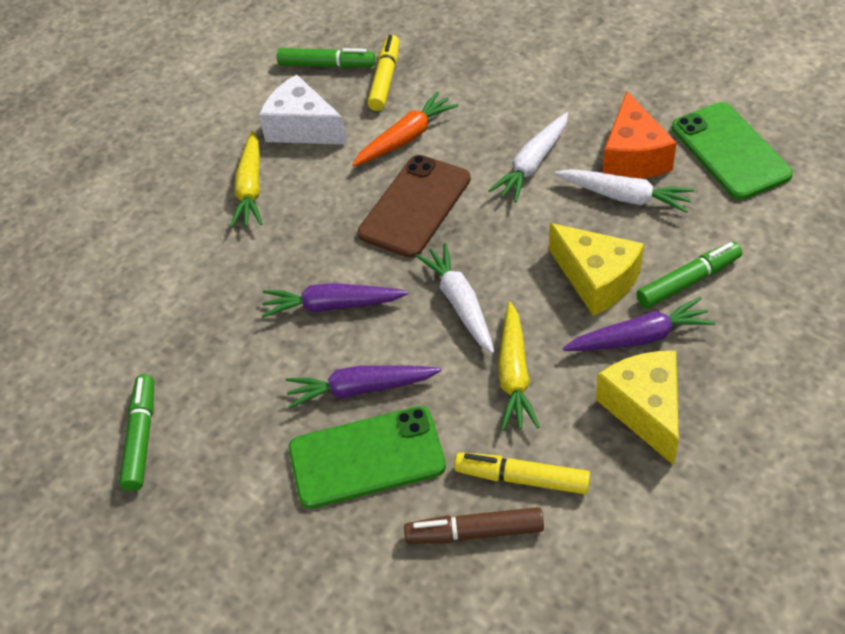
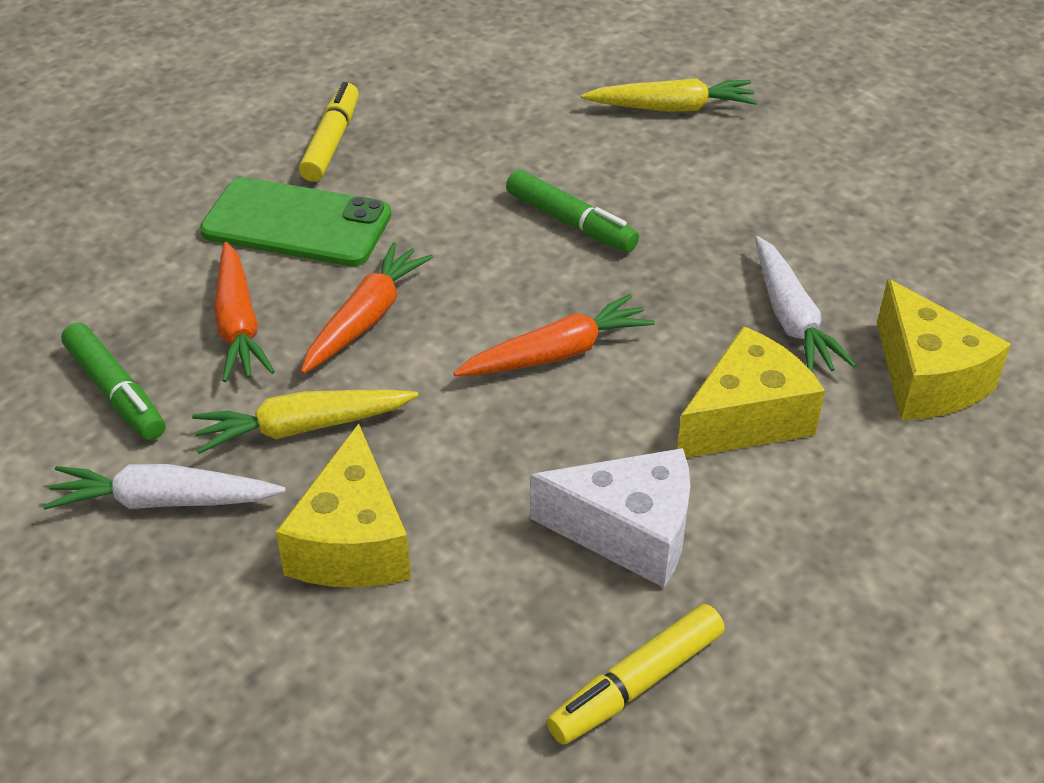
brown marker: [404,507,544,544] = 1 -> none = 0
brown phone: [358,155,471,258] = 1 -> none = 0
green marker: [119,374,154,491] [277,48,375,68] [636,242,742,308] = 3 -> [61,323,165,440] [506,170,639,252] = 2
green phone: [289,406,446,509] [672,102,793,200] = 2 -> [200,177,392,266] = 1
orange carrot: [352,92,458,166] = 1 -> [214,242,275,382] [301,242,433,374] [454,294,655,377] = 3
orange cheese: [603,91,677,179] = 1 -> none = 0
purple carrot: [261,283,408,318] [286,365,441,409] [563,297,715,351] = 3 -> none = 0
white carrot: [415,243,494,354] [488,112,568,202] [555,169,694,213] = 3 -> [43,464,286,510] [755,236,856,373] = 2
yellow cheese: [549,223,644,316] [596,351,679,465] = 2 -> [275,424,411,588] [677,326,825,458] [877,279,1011,420] = 3

